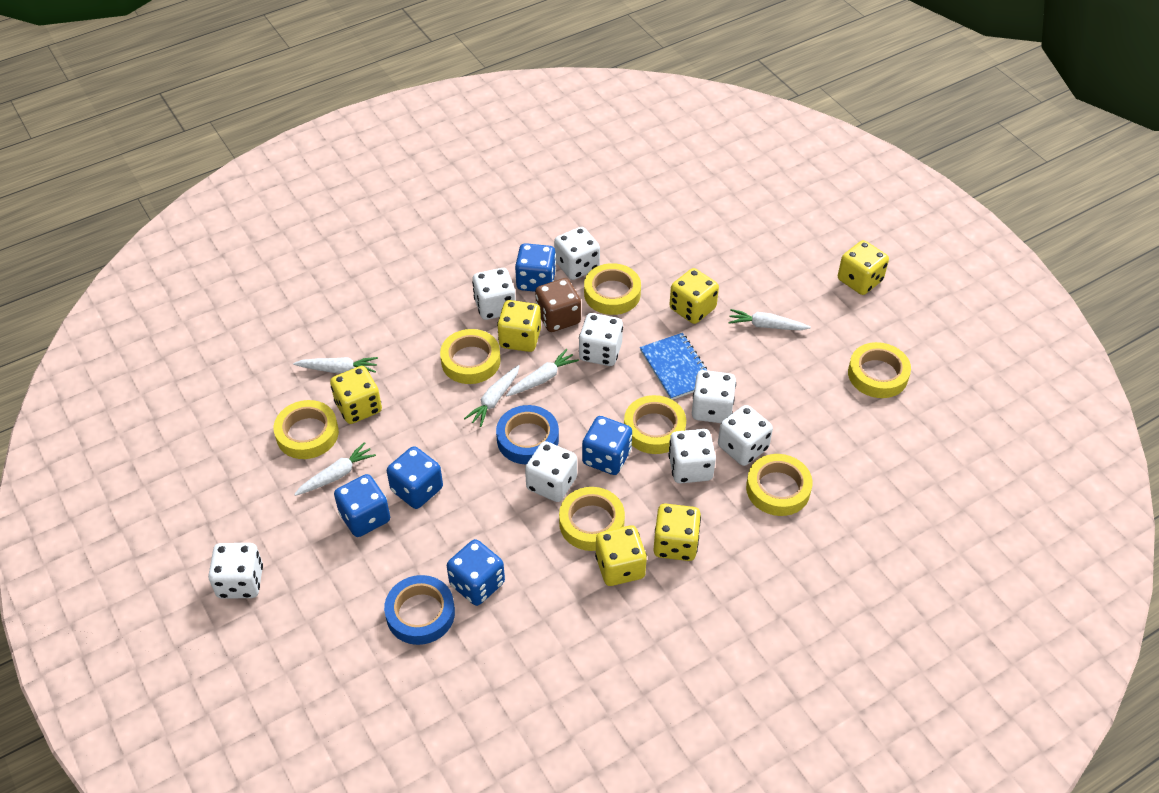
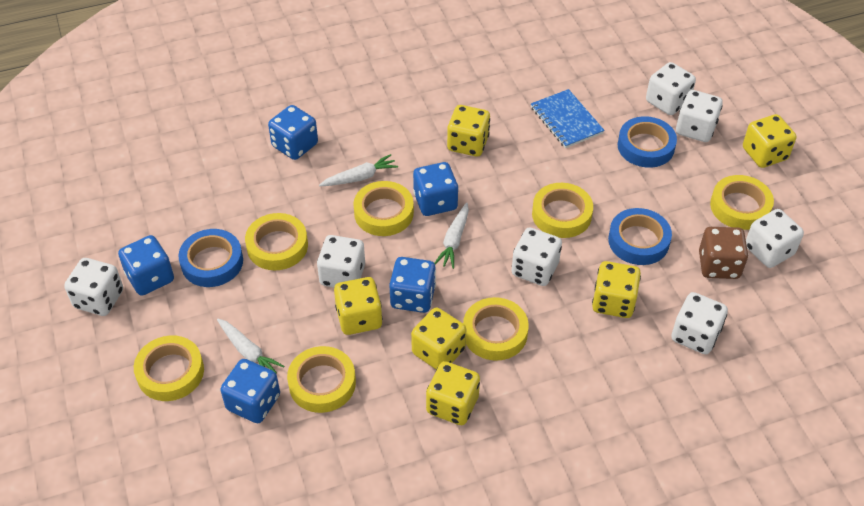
blue tape: [384,575,455,645] [496,405,559,464] = 2 -> [178,229,243,287] [608,208,672,265] [618,116,677,168] = 3
white carrot: [293,357,378,373] [294,442,376,496] [464,365,519,427] [506,349,579,396] [728,309,811,330] = 5 -> [217,319,284,373] [319,154,398,186] [435,203,469,269] = 3
white dice: [208,543,263,599] [472,268,516,320] [525,441,577,502] [554,227,600,280] [579,313,623,366] [668,429,716,484] [692,370,736,423] [718,405,773,466] = 8 -> [64,258,123,316] [317,235,365,288] [512,227,562,286] [646,62,696,115] [671,292,728,354] [676,90,723,142] [746,209,804,268] = 7

